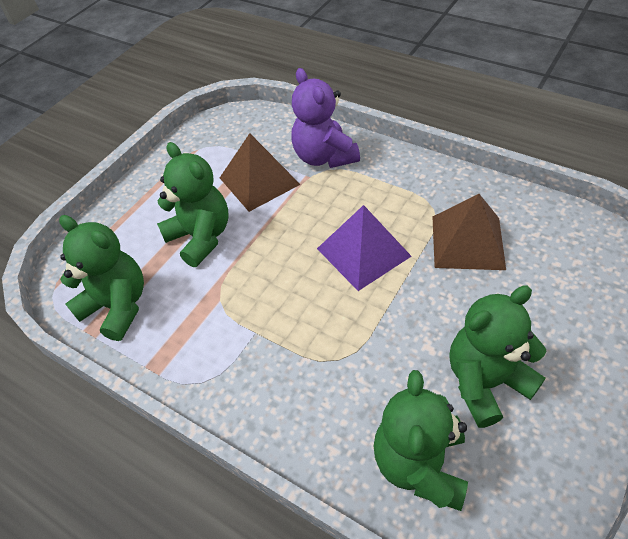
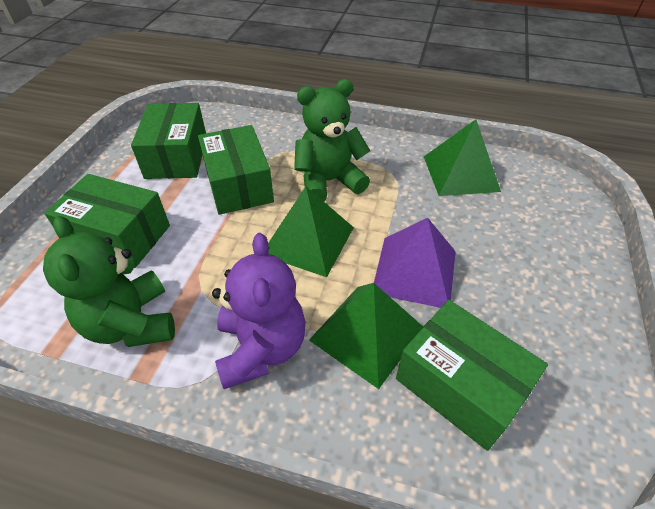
brown pyramid: [220,133,301,212] [432,194,506,270] = 2 -> none = 0
green box: none = 0 -> [44,174,170,268] [131,103,206,179] [198,125,274,215] [396,300,548,451] = 4
green pyramid: none = 0 -> [268,186,354,277] [309,283,423,389] [424,119,501,196] = 3
green teddy bear: [59,215,144,341] [157,142,229,267] [374,370,468,511] [450,285,546,428] = 4 -> [43,216,175,347] [294,79,370,201] = 2

